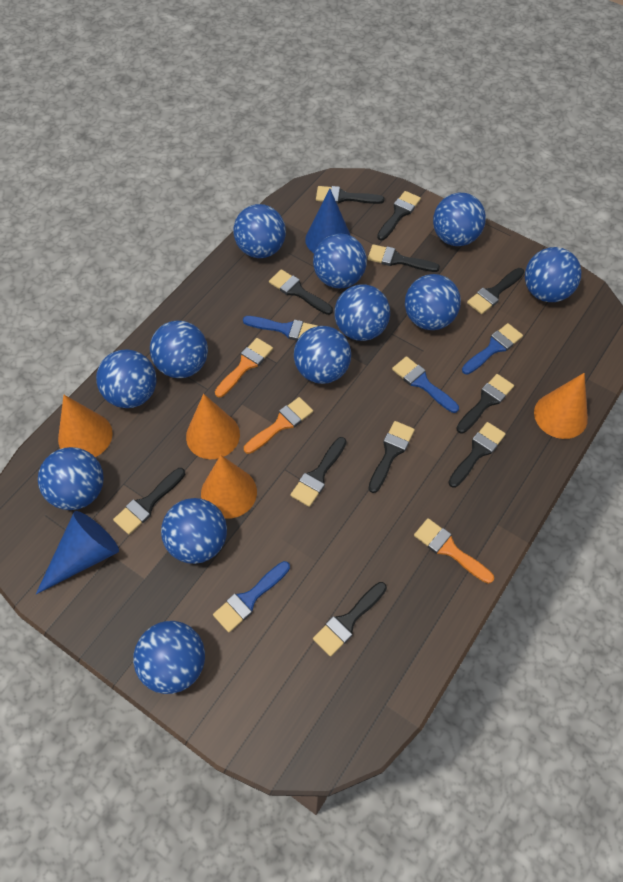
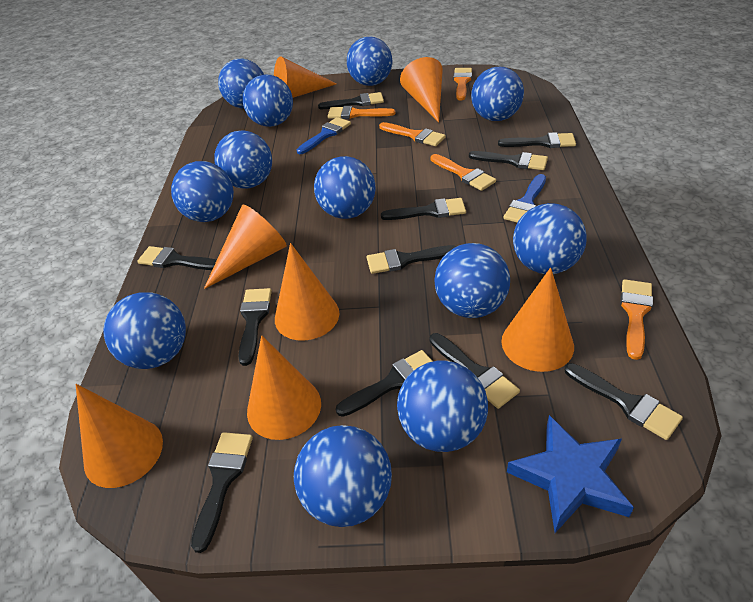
blue brush: [213,561,290,633] [243,316,317,341] [392,356,459,413] [462,323,523,375] = 4 -> [296,117,351,154] [504,174,546,223] = 2
blue cone: [36,511,119,594] [305,189,351,253] = 2 -> none = 0
blue star: none = 0 -> [507,415,634,533] = 1
orange brush: [215,338,273,398] [244,397,313,454] [414,518,494,584] = 3 -> [328,106,396,119] [379,122,446,146] [431,154,496,191] [453,68,472,101] [620,279,653,360] = 5
orange cone: [58,395,113,457] [186,394,240,459] [201,455,257,519] [534,373,588,439] = 4 -> [76,384,163,488] [204,205,287,289] [247,335,321,440] [274,56,336,98] [275,243,339,341] [400,57,443,122] [501,267,574,372] = 7

